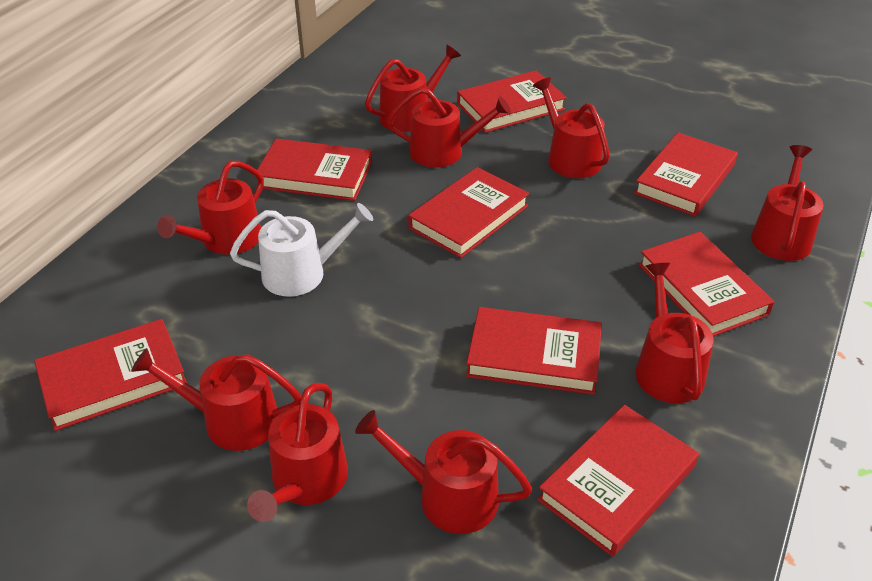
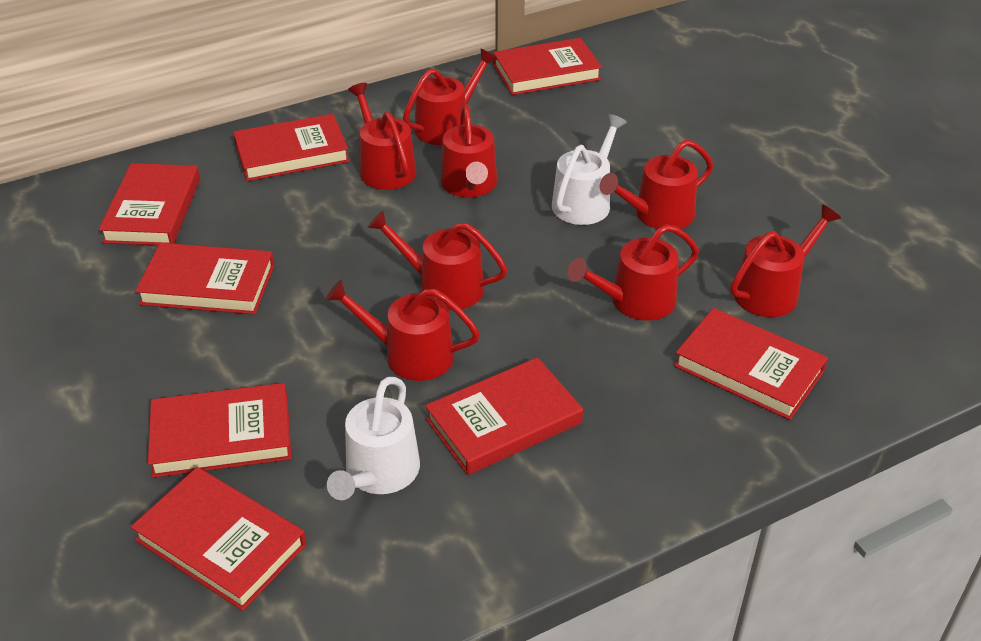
red watering can: [131,348,302,451] [157,161,264,255] [247,383,348,522] [355,410,532,534] [365,45,461,132] [387,88,511,167] [533,77,610,178] [635,263,713,403] [751,145,824,261] = 9 -> [326,280,480,381] [348,83,416,190] [367,210,507,310] [403,49,497,145] [441,105,497,197] [567,224,699,321] [600,139,713,229] [731,204,841,317] = 8
white watering can: [230,203,373,297] = 1 -> [327,377,420,500] [552,114,627,225] = 2

